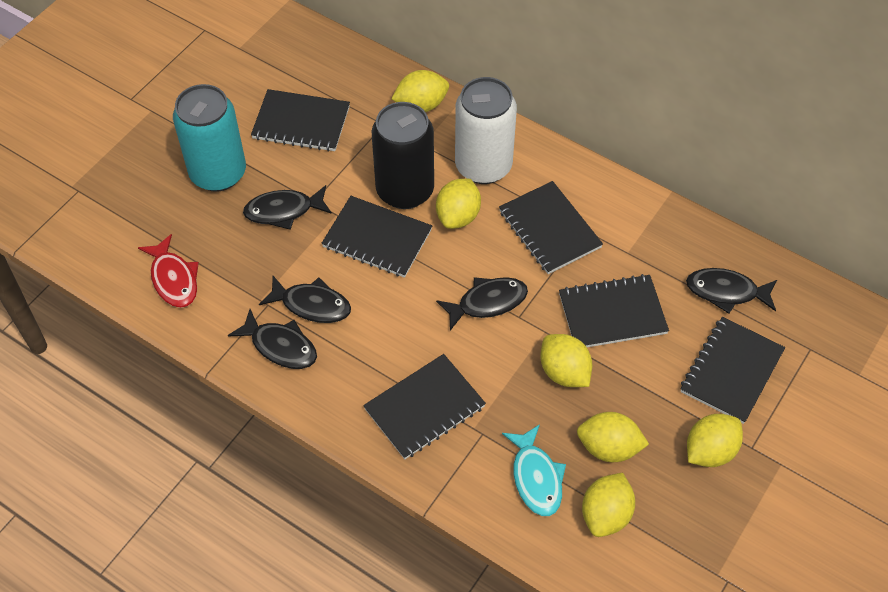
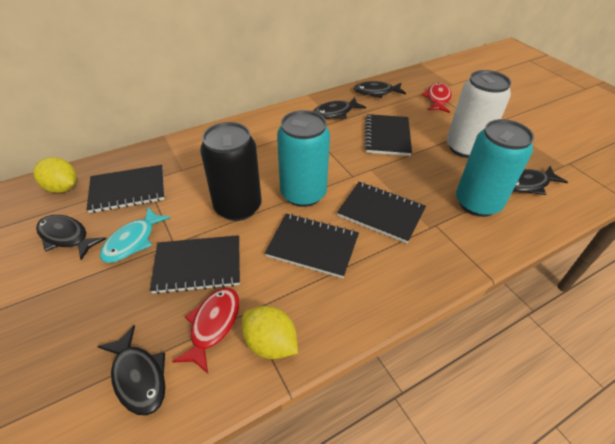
black notebook: [251,89,350,152] [321,196,432,278] [363,354,486,459] [499,181,603,274] [559,274,669,347] [680,317,785,424] = 6 -> [87,165,165,213] [150,235,240,294] [265,214,359,278] [337,182,426,243] [364,114,412,156] = 5
red fish: [138,234,199,308] = 1 -> [172,288,240,374] [422,83,452,113] = 2
turquoise can: [173,84,246,192] = 1 -> [277,110,330,207] [456,119,534,217] = 2
yellow lemon: [392,70,449,112] [436,179,481,229] [540,334,592,387] [577,412,649,462] [582,473,635,537] [687,414,743,467] = 6 -> [33,157,77,193] [242,306,298,359] = 2

